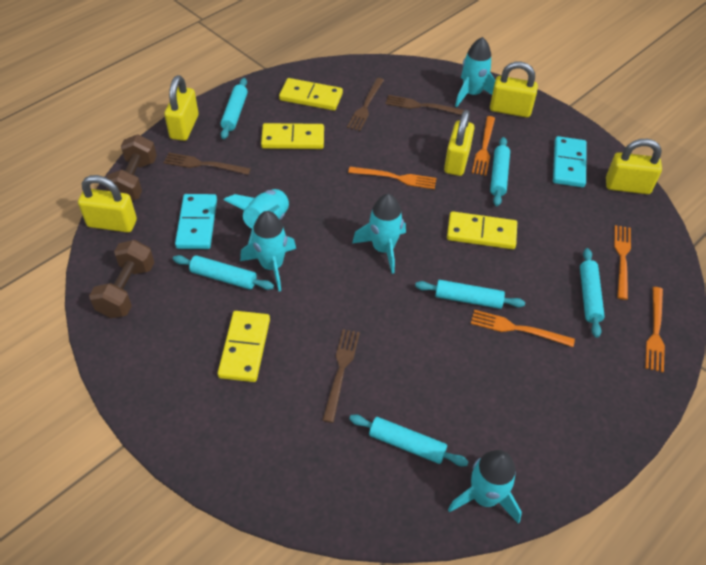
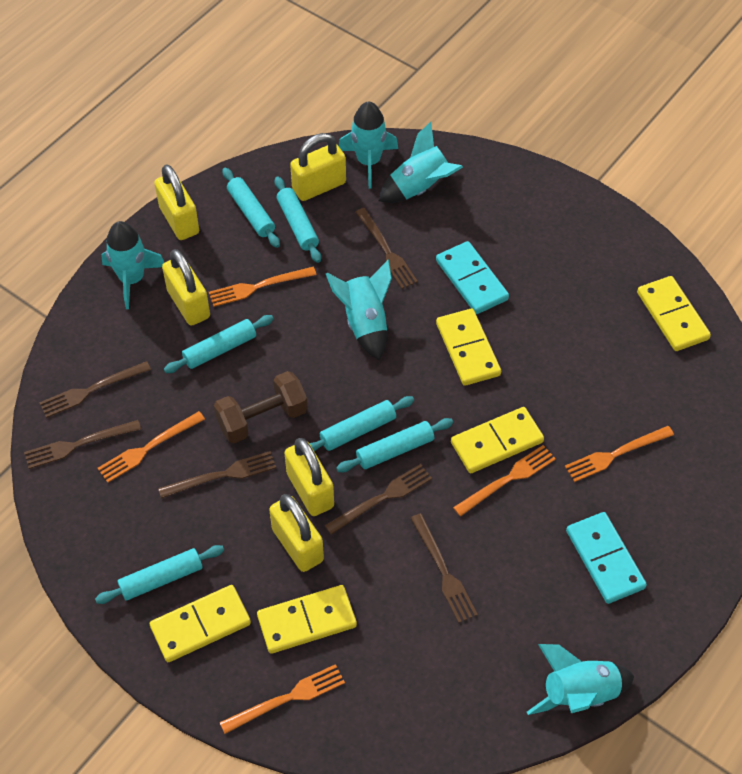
brown dumbbell: [89,240,154,318] [106,134,157,201] = 2 -> [214,371,308,443] = 1
brown fork: [164,153,251,175] [322,329,360,423] [347,78,384,131] [385,95,464,115] = 4 -> [24,420,141,469] [39,361,151,418] [158,451,276,498] [324,464,432,535] [356,208,418,289] [410,513,478,623] = 6
yellow domino: [218,311,270,382] [261,123,324,149] [279,78,343,111] [447,211,517,249] = 4 -> [150,585,251,662] [257,585,357,654] [436,309,501,386] [451,407,544,473] [637,276,711,351] = 5

